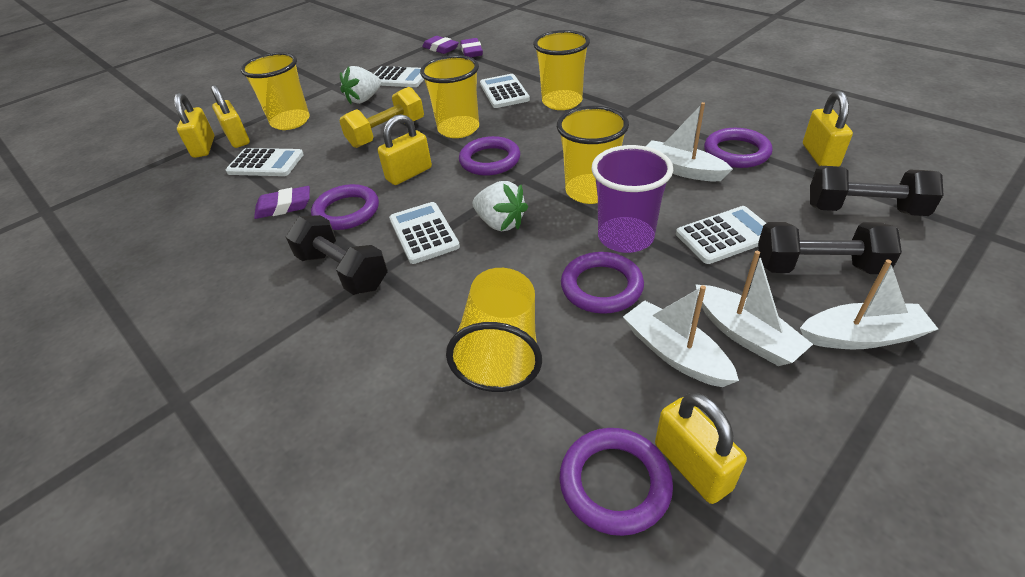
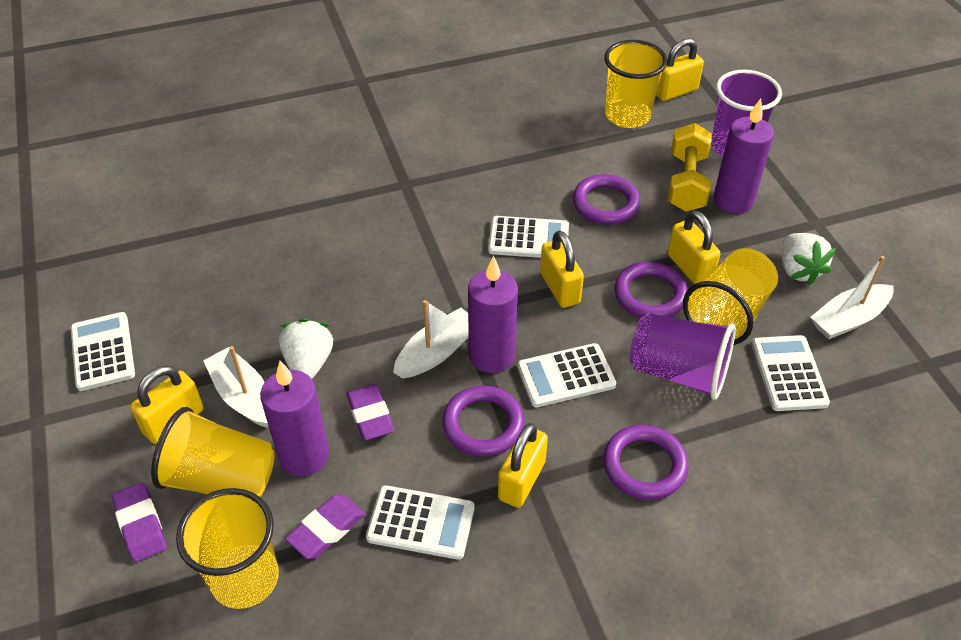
black dumbbell: [286,215,388,295] [758,222,902,274] [810,166,943,216] = 3 -> none = 0
purple candle: none = 0 -> [260,361,329,477] [468,256,518,373] [714,98,774,213] = 3
purple cup: [591,145,673,253] = 1 -> [630,313,736,400] [711,70,782,156] = 2
purple ring: [311,184,379,230] [459,136,520,176] [560,428,673,536] [561,252,644,314] [704,128,773,168] = 5 -> [442,386,524,457] [573,174,641,225] [603,425,689,500] [614,262,688,318] = 4
white boat: [623,285,739,387] [646,102,733,181] [695,251,813,366] [800,259,938,349] = 4 -> [203,346,268,428] [393,300,469,378] [810,256,894,339] = 3
yellow cup: [241,52,310,130] [420,55,479,138] [446,268,542,392] [533,30,590,110] [557,106,629,204] = 5 -> [151,407,274,497] [176,488,279,609] [604,40,667,128] [683,248,778,345] = 4

